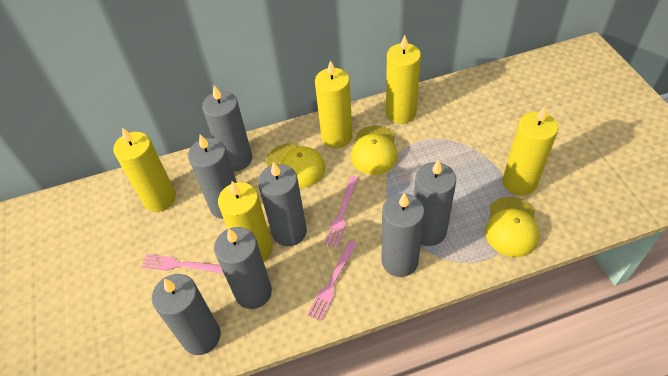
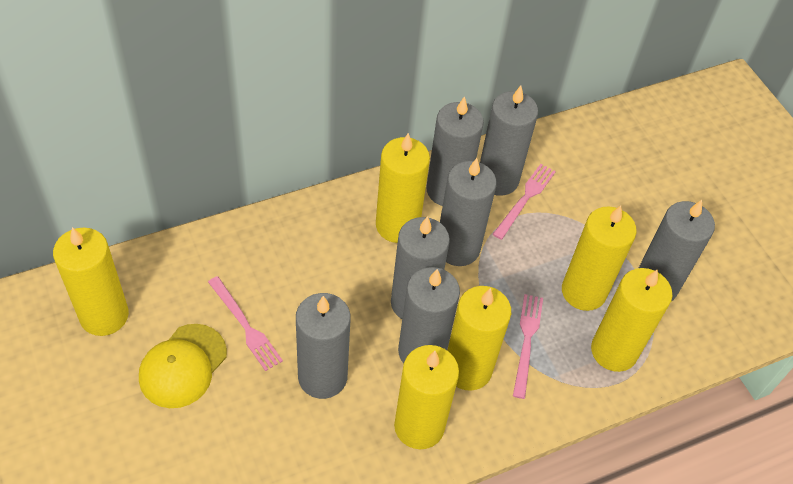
yellow candle: [113,128,176,212] [218,181,272,261] [315,60,352,148] [386,35,421,124] [503,106,558,196] = 5 -> [53,227,129,336] [376,133,430,243] [394,345,459,449] [447,286,511,391] [562,205,636,311] [591,268,672,372] = 6
yellow cap: [267,143,325,188] [351,126,398,175] [485,197,540,257] = 3 -> [139,324,227,408] = 1

